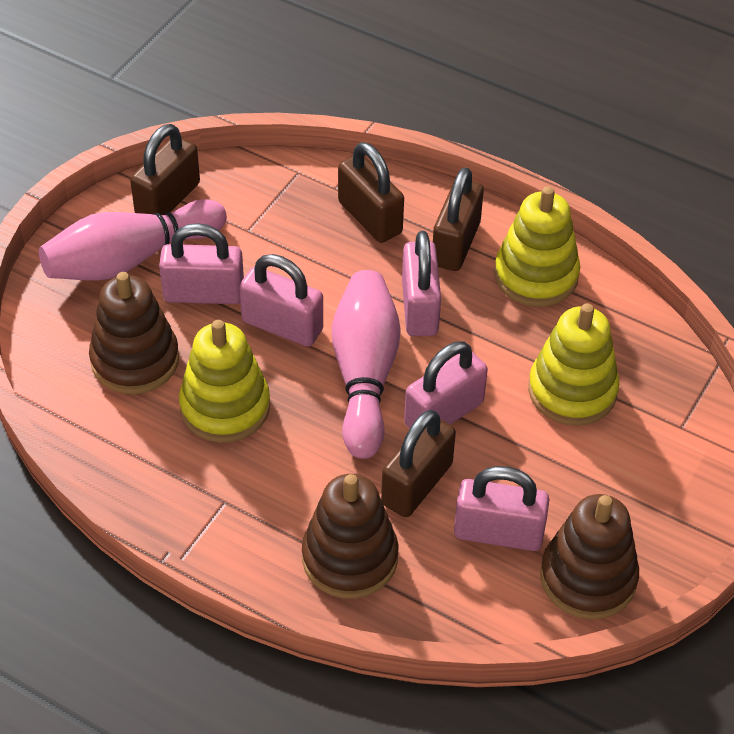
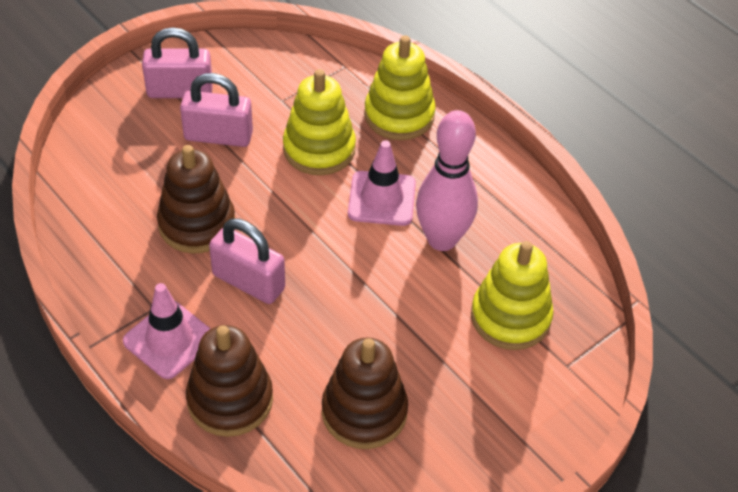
brown padlock: [130,124,200,215] [338,142,404,243] [381,410,456,517] [433,167,484,271] = 4 -> none = 0
pink bowling pin: [39,199,227,281] [332,270,401,459] = 2 -> [416,110,478,251] = 1
pink padlock: [159,223,244,304] [239,254,323,347] [402,231,441,336] [404,341,488,429] [454,466,550,551] = 5 -> [142,27,213,98] [180,73,253,147] [209,218,285,304] = 3
pink traffic cone: none = 0 -> [123,283,211,379] [348,140,416,226] = 2

